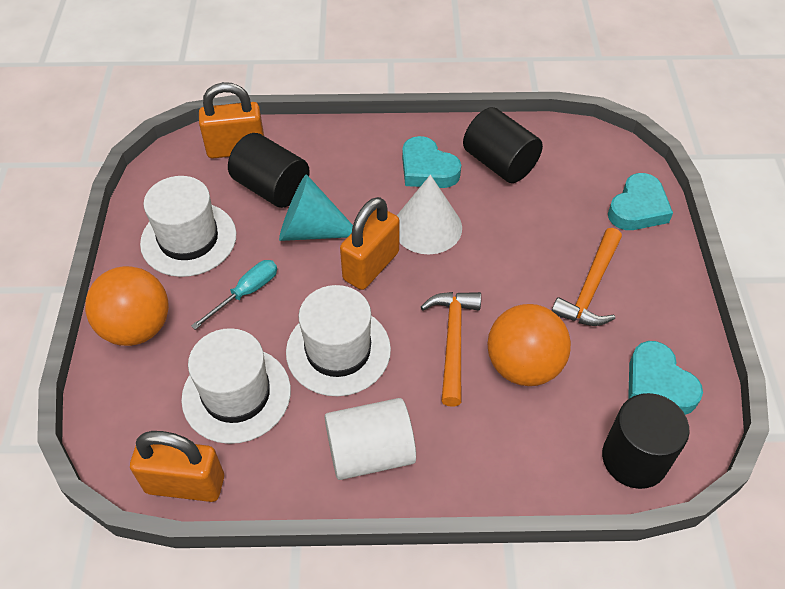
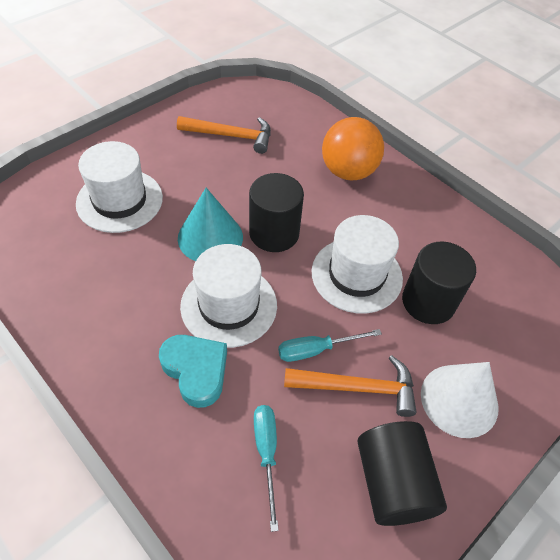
orange ball: [85,266,169,346] [488,304,571,386] = 2 -> [322,117,384,180] = 1
orange padlock: [130,431,224,502] [199,82,264,158] [340,197,400,290] = 3 -> none = 0
turquoise heart: [402,136,461,188] [608,173,673,230] [628,341,703,415] = 3 -> [159,335,227,408] = 1
turquoise screwdriver: [191,260,277,330] = 1 -> [254,405,279,532] [278,329,382,362] = 2
white cylinder: [325,398,416,480] = 1 -> none = 0

